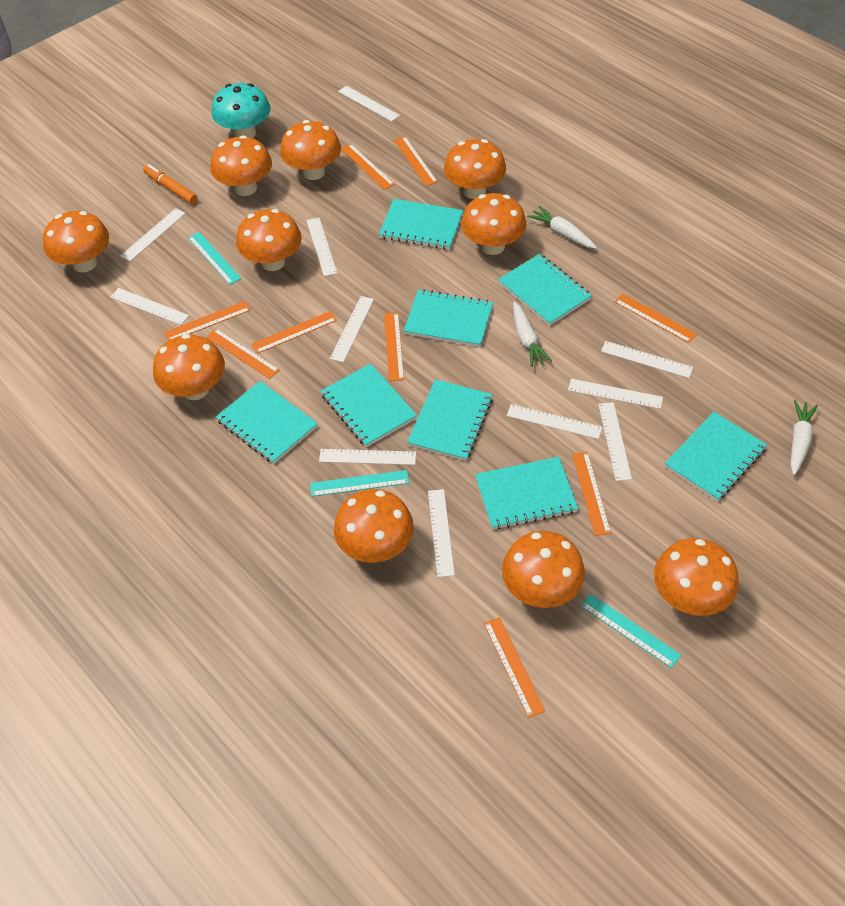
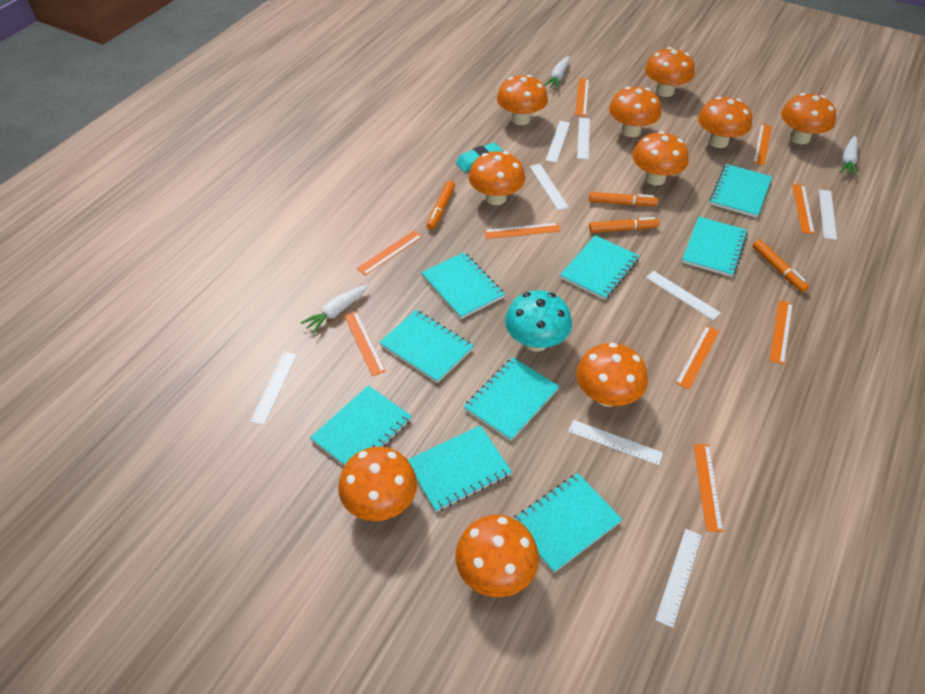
orange marker: [143,164,197,204] = 1 -> [427,180,455,230] [589,192,658,206] [589,217,659,233] [753,239,809,292] = 4
turquoise eraser: none = 0 -> [456,142,503,172] = 1
turquoise notebook: [216,381,318,464] [321,364,417,447] [379,199,463,250] [404,289,493,347] [407,379,493,461] [475,457,579,530] [498,254,592,326] [665,412,767,501] = 8 -> [310,385,412,466] [379,310,474,383] [408,425,512,512] [421,252,505,319] [464,357,560,441] [514,473,622,573] [560,235,640,300] [682,217,748,277] [710,164,772,218] = 9
turquoise ruler: [188,232,242,285] [310,470,409,497] [581,594,681,668] = 3 -> none = 0
white ruler: [110,288,189,325] [120,208,186,261] [306,218,337,276] [319,449,416,465] [330,296,374,362] [338,86,400,122] [428,489,455,577] [507,404,602,439] [568,379,663,409] [598,402,632,481] [601,341,693,378] = 11 -> [250,352,297,425] [530,164,569,210] [546,121,570,163] [568,420,663,465] [577,118,590,160] [646,271,721,320] [655,529,702,628] [819,189,837,240] = 8

